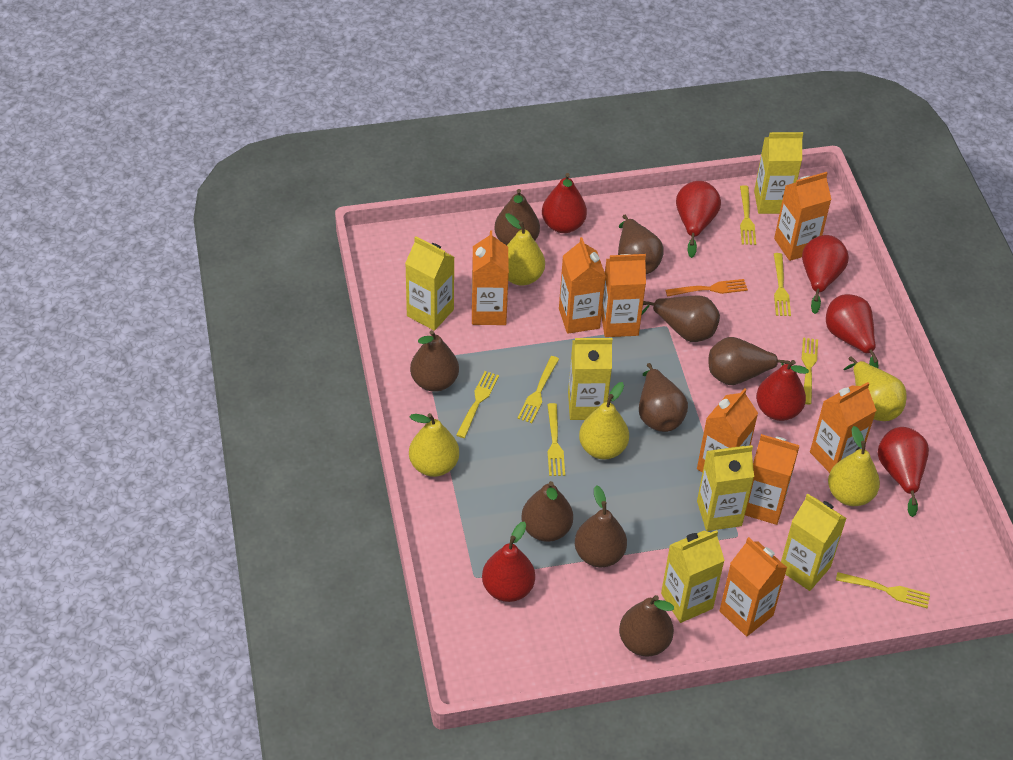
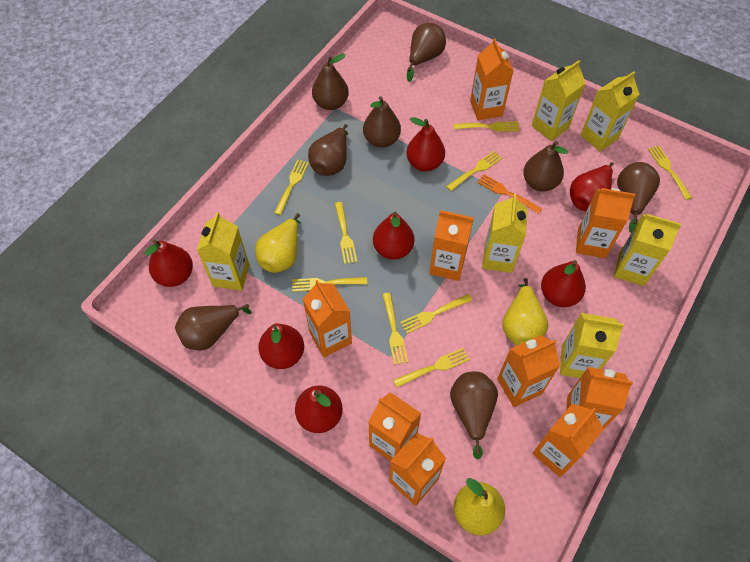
brown pear: [410,330,459,392] [494,189,540,245] [521,481,573,542] [575,485,627,567] [618,214,664,274] [619,595,674,657] [639,363,688,432] [642,295,720,342] [708,337,790,385] = 9 -> [175,304,251,350] [308,124,348,176] [312,54,349,110] [363,96,401,148] [407,23,446,82] [450,372,498,459] [523,141,568,191] [617,162,660,233] = 8
orange carton: [472,231,509,325] [559,237,606,334] [601,254,646,337] [697,388,758,473] [719,537,787,636] [745,434,799,525] [774,172,832,261] [810,382,877,473] = 8 -> [303,280,352,357] [368,392,422,461] [389,433,446,506] [429,211,474,281] [470,38,513,120] [497,335,560,407] [532,404,604,477] [566,367,633,428] [576,188,636,258] = 9
yellow fork: [456,371,499,438] [517,356,559,423] [547,403,565,476] [740,185,756,245] [774,253,791,316] [802,337,818,404] [836,572,930,608] = 7 -> [274,160,309,215] [292,277,367,292] [335,202,357,264] [382,293,408,365] [393,348,470,388] [400,294,473,334] [446,151,502,191] [453,122,520,132] [648,146,692,200] = 9
yellow pear: [409,413,459,477] [505,213,545,286] [579,382,629,460] [828,426,880,506] [843,356,907,421] = 5 -> [255,213,301,273] [454,478,505,535] [502,278,548,345] = 3

